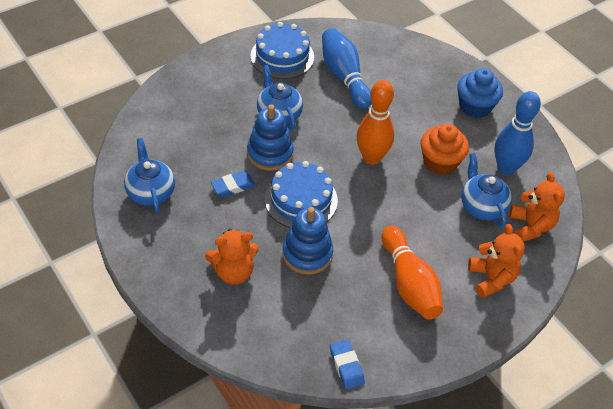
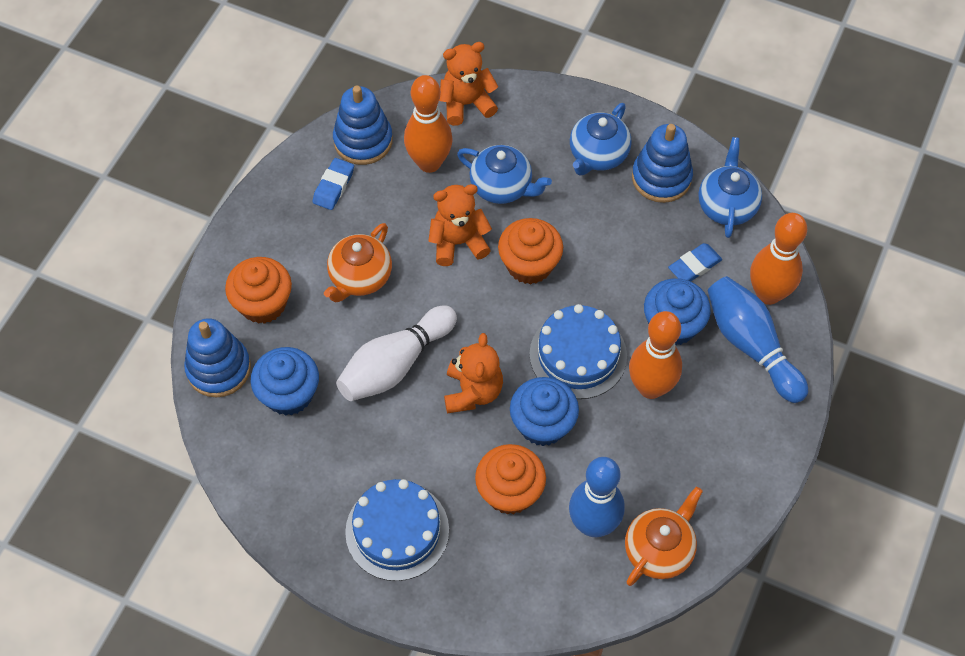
blue cupcake: [457,68,503,118] = 1 -> [251,347,319,416] [510,377,579,446] [644,278,711,345] = 3
blue stacking toy: [247,104,294,171] [282,207,333,275] = 2 -> [184,318,251,397] [333,86,393,165] [632,124,693,203] = 3
orange bowling pin: [357,80,394,165] [382,226,443,320] = 2 -> [404,75,453,173] [629,311,682,399] [750,213,807,305] = 3
orange cupcake: [421,123,469,175] = 1 -> [225,257,292,324] [475,444,546,515] [498,218,563,284] = 3
orange teapot: none = 0 -> [324,223,392,302] [625,487,703,586] = 2
white bowling pin: none = 0 -> [336,305,457,401] = 1

